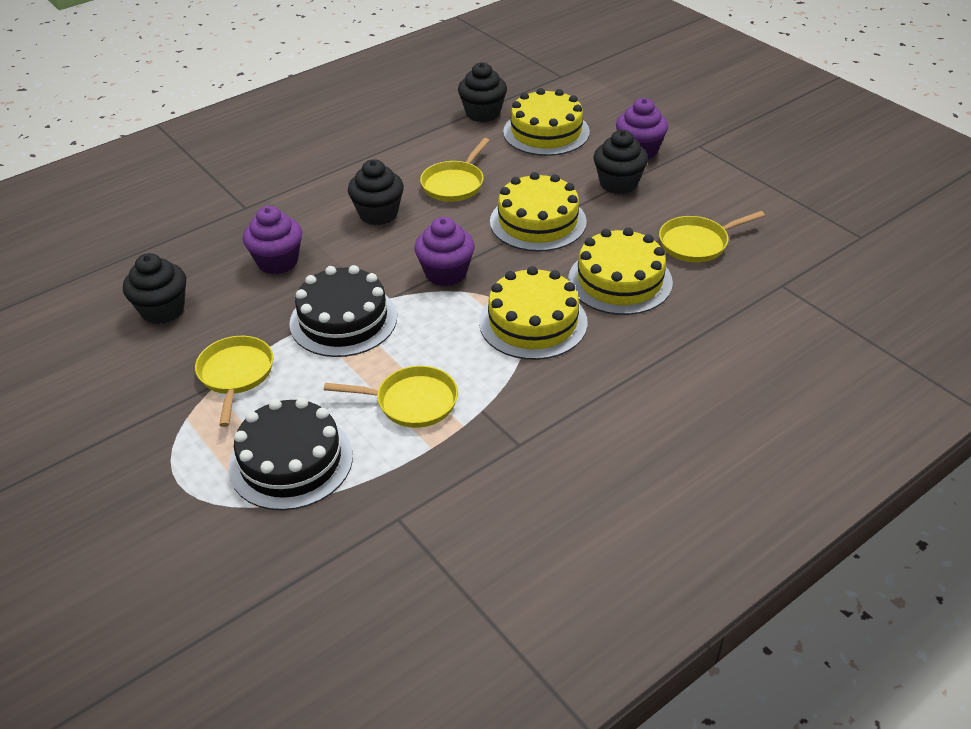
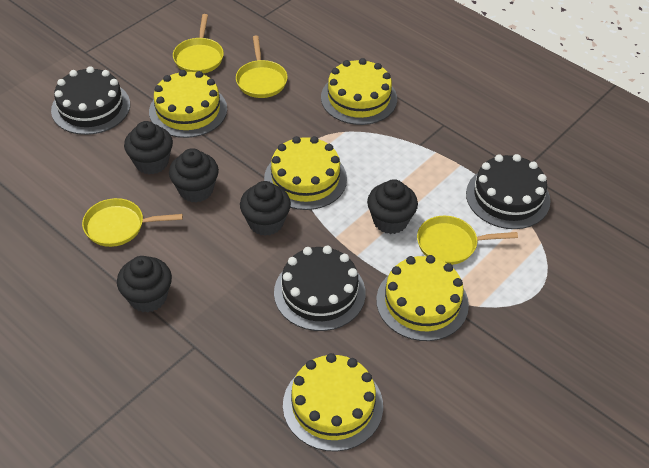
black cake: [228,398,353,510] [289,265,397,357] = 2 -> [51,66,130,135] [274,246,366,331] [466,154,551,229] = 3
black cupcake: [123,253,186,324] [348,159,404,225] [458,62,507,122] [593,130,648,194] = 4 -> [117,256,172,313] [124,121,173,174] [169,148,219,203] [240,181,291,236] [367,179,418,234] = 5
purple cupcake: [243,206,302,274] [414,217,475,286] [616,98,668,160] = 3 -> none = 0
yellow cake: [479,266,587,360] [490,172,587,252] [503,88,590,156] [568,228,673,315] = 4 -> [149,70,227,138] [264,136,347,210] [283,353,383,452] [321,58,397,125] [376,255,469,341] = 5

